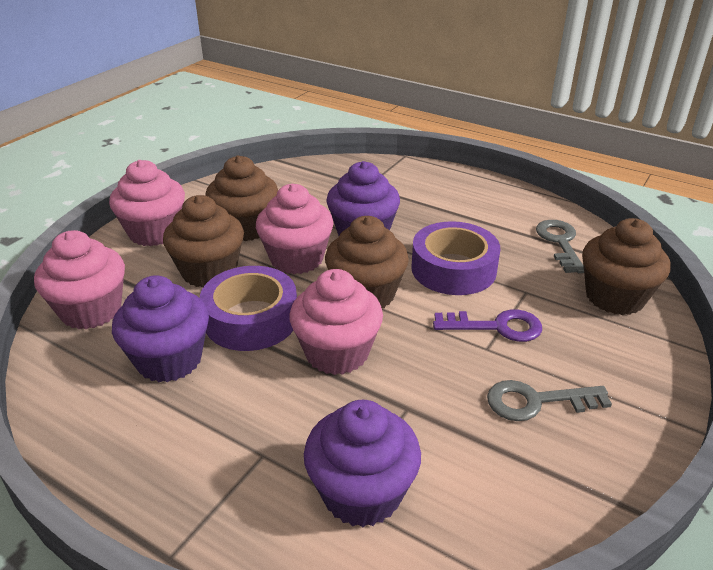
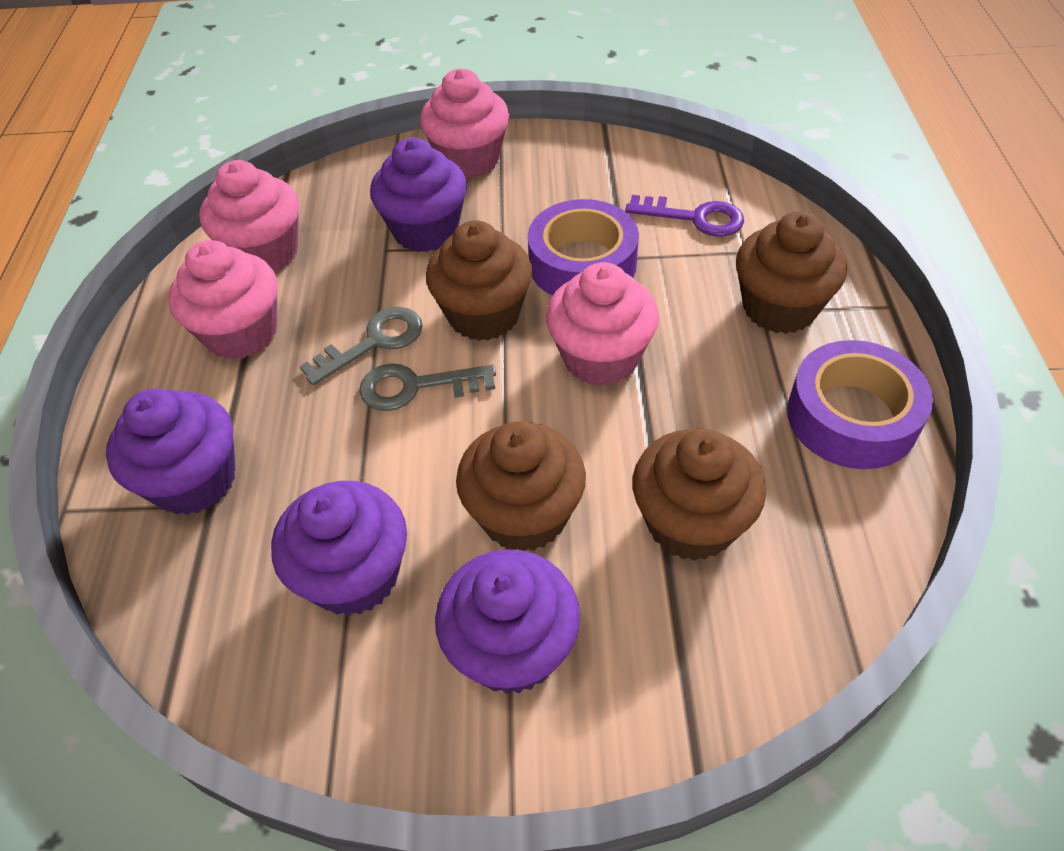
purple cupcake: [112,275,209,382] [304,400,421,527] [326,161,400,236] = 3 -> [106,388,235,515] [271,481,407,616] [370,138,467,252] [435,549,580,694] = 4

